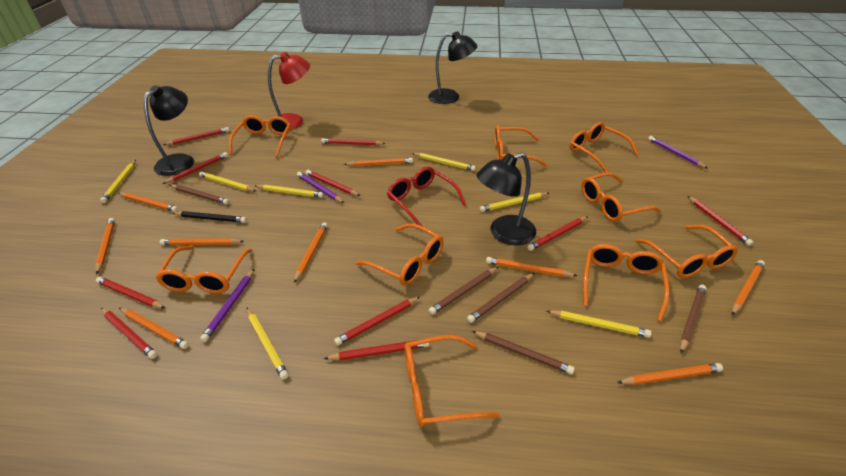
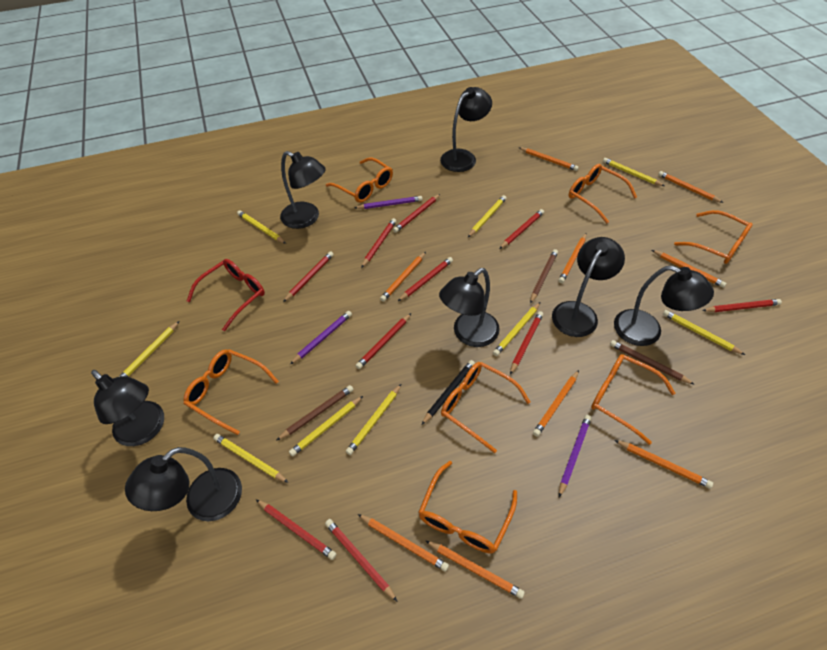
black lamp: [143,85,194,176] [428,31,477,104] [476,152,536,246] = 3 -> [91,370,164,446] [125,447,242,522] [280,151,326,229] [439,268,500,347] [440,87,492,172] [552,237,625,337] [614,266,714,346] = 7
brown pencil: [170,185,229,205] [428,267,498,315] [467,273,534,323] [472,331,575,374] [680,285,706,353] = 5 -> [276,385,354,441] [530,249,558,303] [610,340,695,385] = 3
orange glasses: [155,246,252,294] [229,115,291,157] [356,223,444,286] [404,335,500,427] [494,125,547,167] [570,122,639,173] [581,172,661,222] [583,244,670,322] [636,225,738,278] = 9 -> [183,349,279,435] [326,157,393,203] [418,461,517,554] [441,362,530,453] [569,164,637,223] [591,354,675,445] [674,210,753,264] = 7
red lamp: [268,52,310,130] = 1 -> none = 0
yellow pencil: [100,160,136,203] [199,171,256,191] [247,308,289,380] [255,184,324,198] [412,153,476,171] [480,193,549,212] [547,310,651,338] = 7 -> [119,321,179,377] [213,434,289,483] [237,210,286,244] [289,396,363,457] [346,384,401,455] [468,195,506,237] [493,302,540,356] [603,158,665,186] [663,310,745,355] = 9

